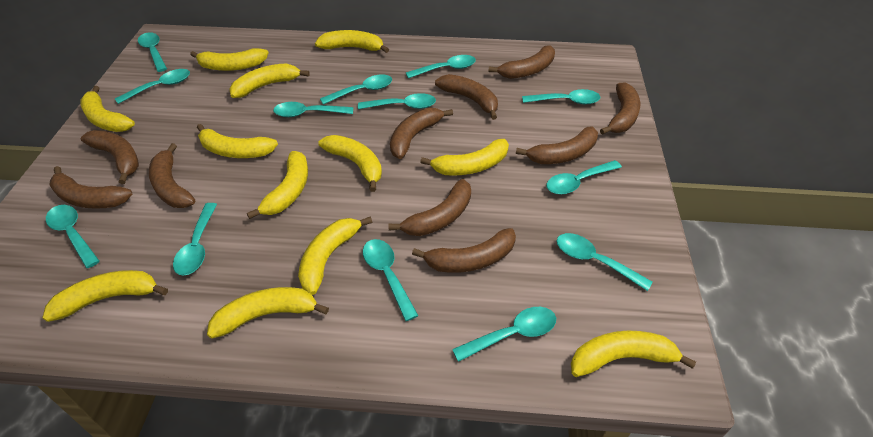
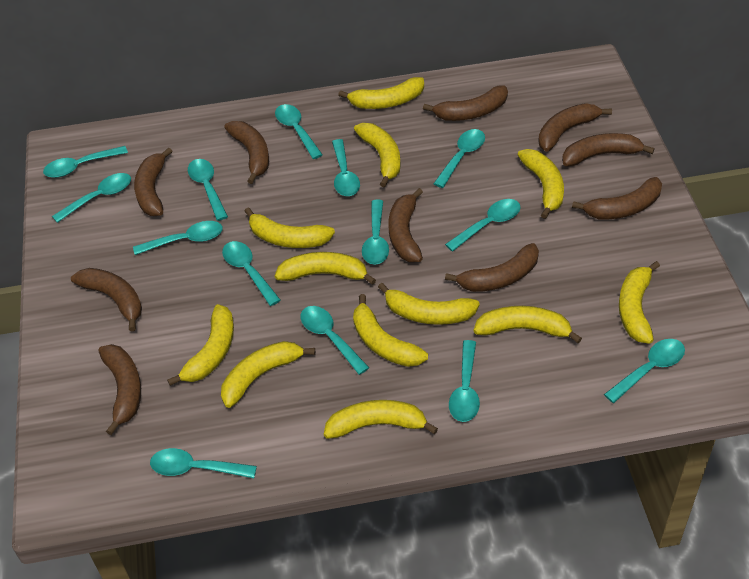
turquoise spoon: [46,205,100,268] [114,69,190,104] [138,32,167,72] [173,203,217,276] [273,102,353,117] [320,74,392,105] [358,93,436,109] [363,239,419,321] [406,55,476,78] [452,307,556,362] [522,89,600,104] [547,160,622,195] [557,233,653,291] = 13 -> [43,146,128,178] [52,173,131,223] [133,221,223,255] [150,448,257,478] [188,159,228,221] [222,241,281,306] [275,104,323,159] [300,306,369,375] [332,139,360,196] [362,200,389,265] [433,129,485,188] [445,199,521,251] [449,340,480,422] [604,339,685,403] = 14

